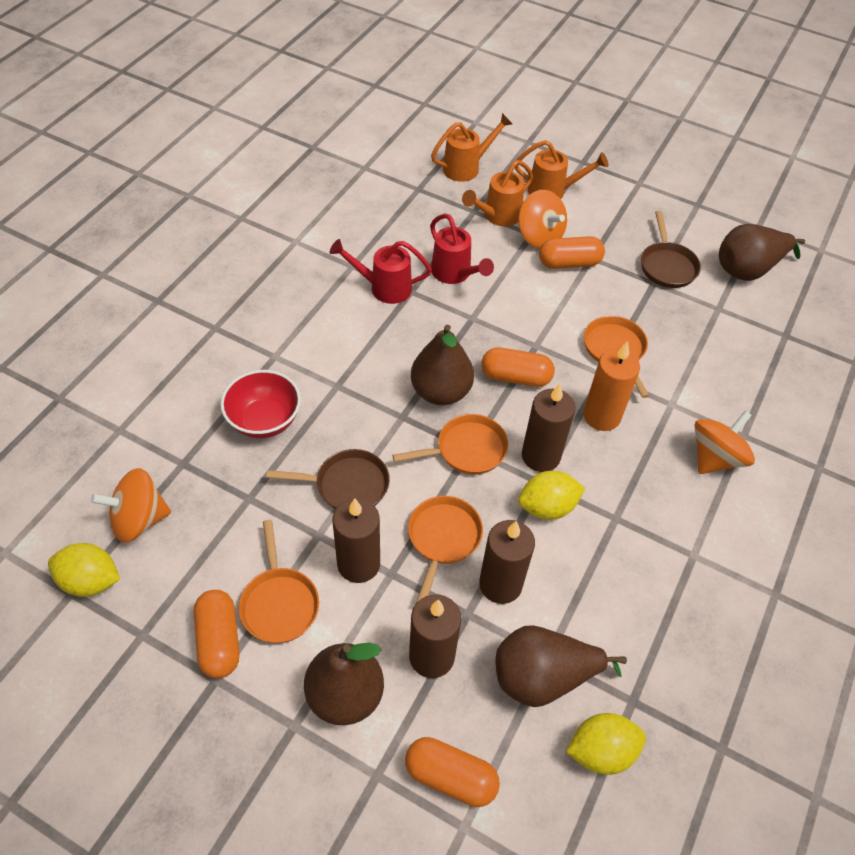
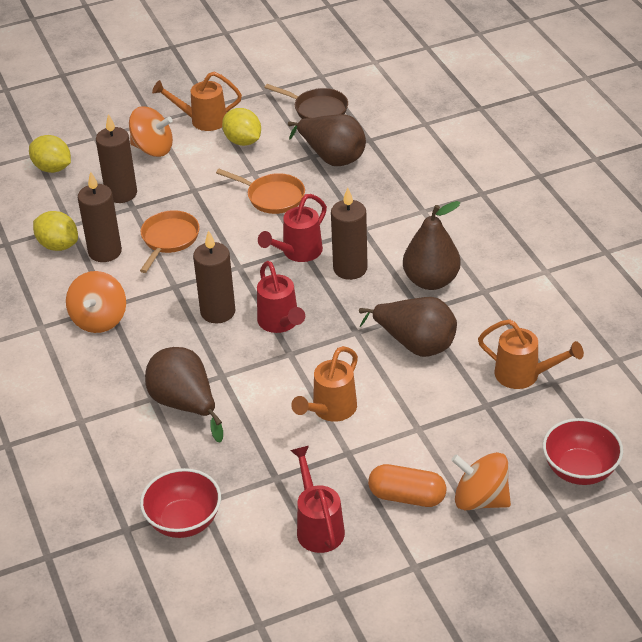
brown pan: [266,449,390,509] [641,211,701,288] = 2 -> [264,84,348,119] = 1
orange candle: [583,341,640,431] = 1 -> none = 0
orange capsule: [194,590,239,678] [405,737,500,807] [482,347,555,387] [539,236,605,269] = 4 -> [368,464,447,507] = 1
orange pan: [239,520,319,643] [392,414,508,475] [408,496,483,603] [584,316,649,398] = 4 -> [140,210,200,273] [216,169,305,214] = 2
red bowl: [221,370,301,438] = 1 -> [140,468,221,538] [543,418,623,485] = 2
red watering can: [330,239,432,304] [430,213,494,284] = 2 -> [257,261,305,333] [258,194,327,262] [290,446,345,553] = 3

